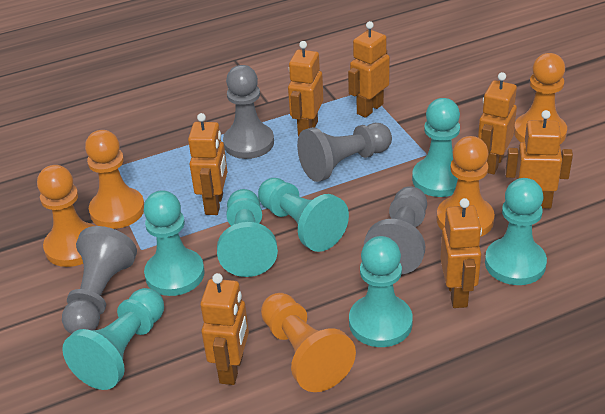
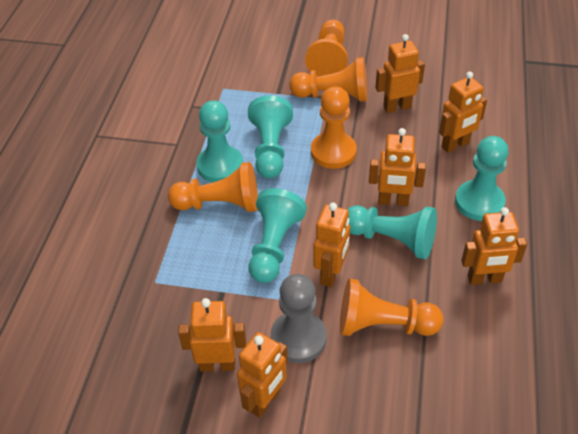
grey pawn: [62,226,137,334] [223,65,274,159] [297,123,392,182] [364,186,427,274] = 4 -> [270,274,327,363] = 1
turquoise pawn: [62,288,164,390] [144,190,205,296] [217,189,278,277] [258,178,349,252] [349,236,413,347] [412,98,460,197] [485,178,547,285] = 7 -> [196,100,243,182] [248,95,293,178] [249,188,307,283] [347,205,437,259] [455,136,509,221] = 5

